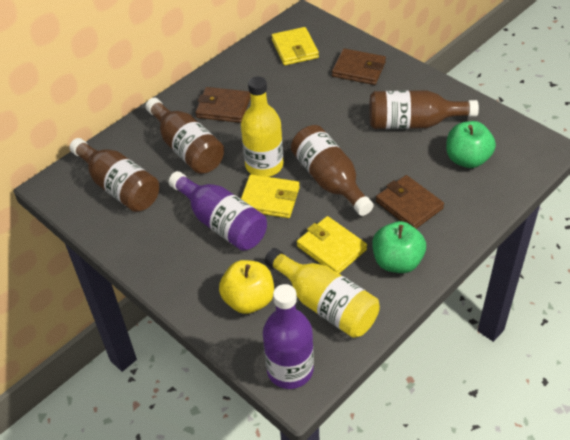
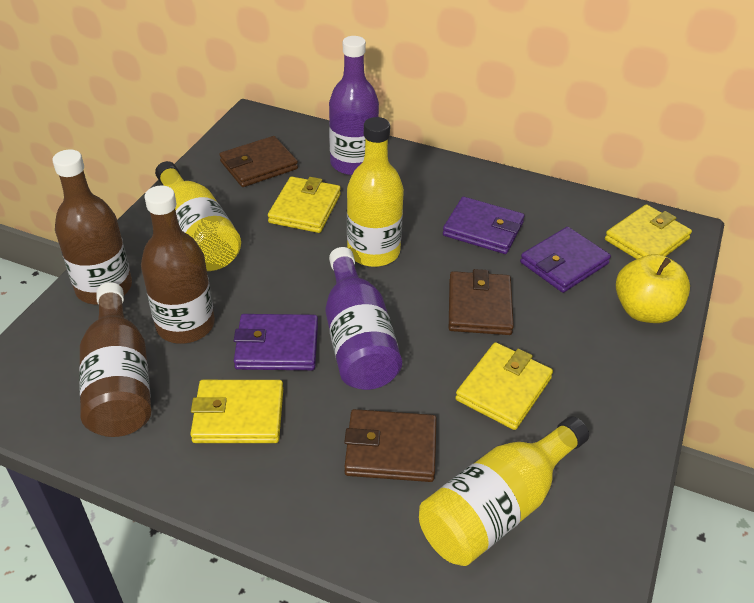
brown bottle: [69,138,159,212] [145,98,224,174] [291,125,374,216] [369,90,479,129] = 4 -> [52,149,132,304] [79,282,151,437] [141,186,215,344] = 3
green apple: [372,221,426,273] [446,121,496,168] = 2 -> none = 0
purple wallet: none = 0 -> [234,314,318,370] [443,197,524,254] [520,227,611,293] = 3
yellow bottle: [241,76,283,177] [265,248,380,338] = 2 -> [155,161,241,271] [347,117,404,267] [419,416,589,566] = 3
yellow wallet: [241,174,300,218] [271,27,319,65] [297,216,367,274] = 3 -> [190,380,283,443] [268,177,341,233] [455,342,553,430] [605,204,692,259] = 4

